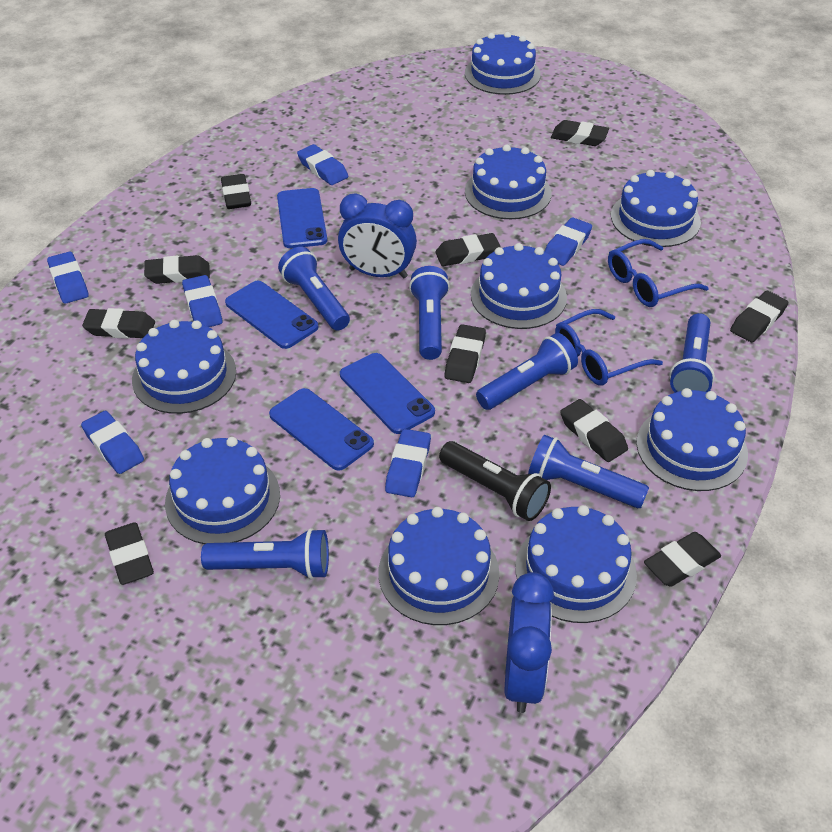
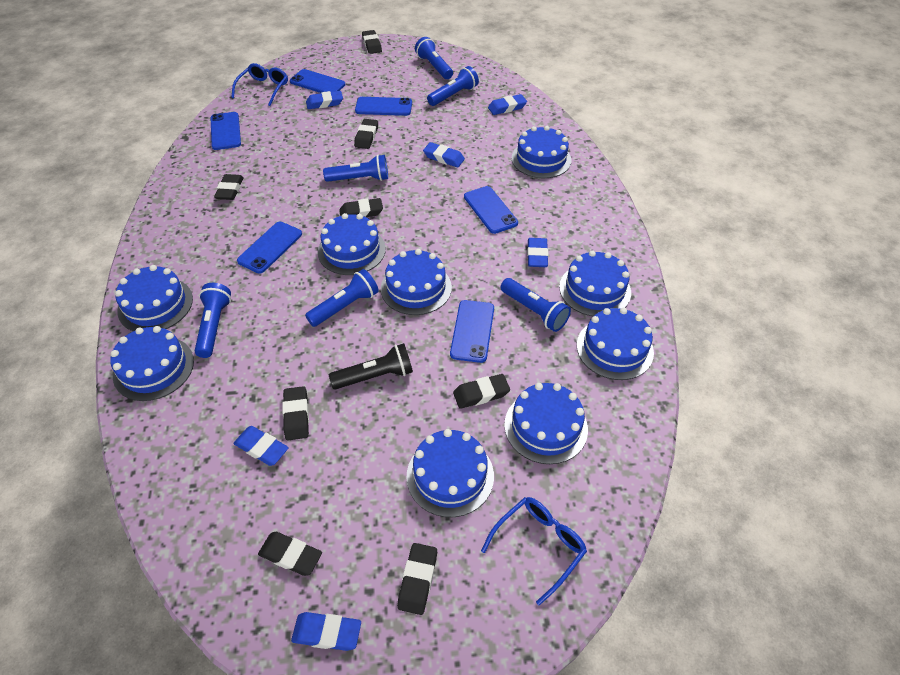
black eraser: [82,308,155,339] [105,522,154,585] [144,255,210,284] [221,174,251,209] [435,233,501,266] [444,324,486,383] [551,120,609,146] [560,399,628,462] [644,532,721,587] [730,291,789,342] = 10 -> [214,174,244,200] [258,532,322,576] [282,386,309,440] [339,198,383,217] [354,119,378,149] [362,30,382,54] [397,543,437,615] [453,374,510,409] = 8
blue clock: [338,193,417,278] [505,572,554,713] = 2 -> none = 0
blue phone: [225,281,319,349] [269,388,374,471] [277,188,327,248] [340,353,435,434] = 4 -> [210,112,241,150] [237,222,302,273] [290,69,345,93] [355,97,412,116] [450,300,494,363] [464,186,518,234] = 6

